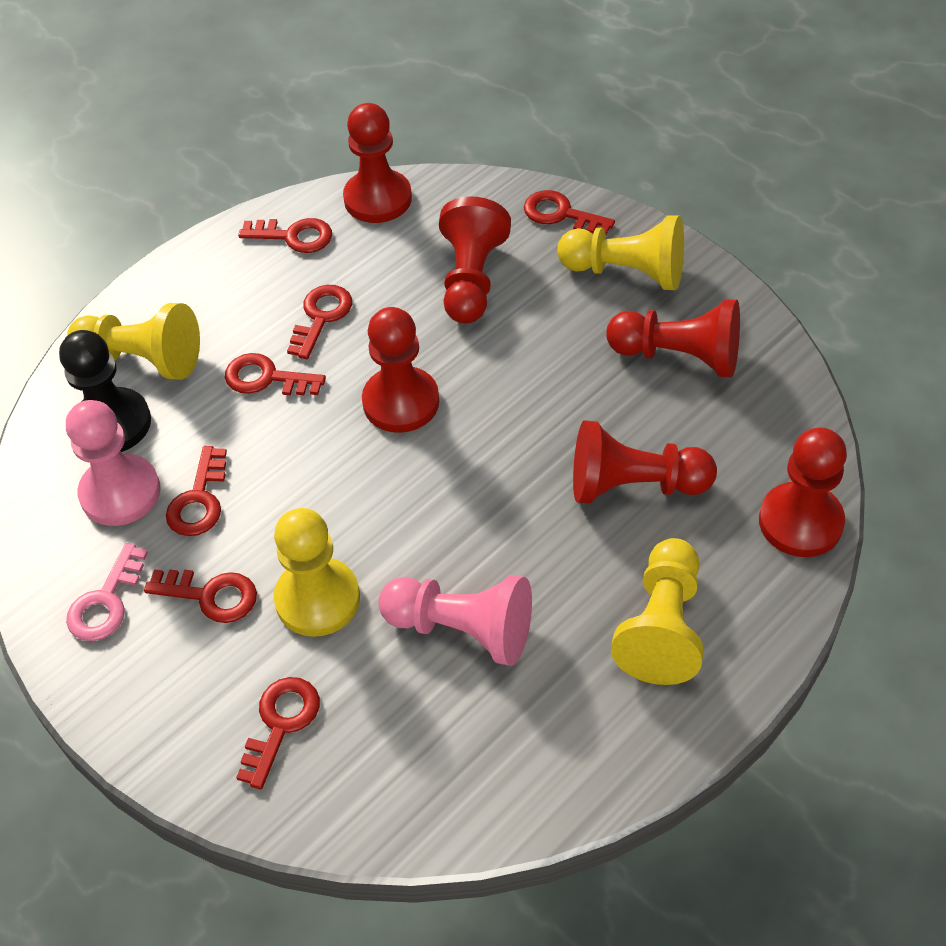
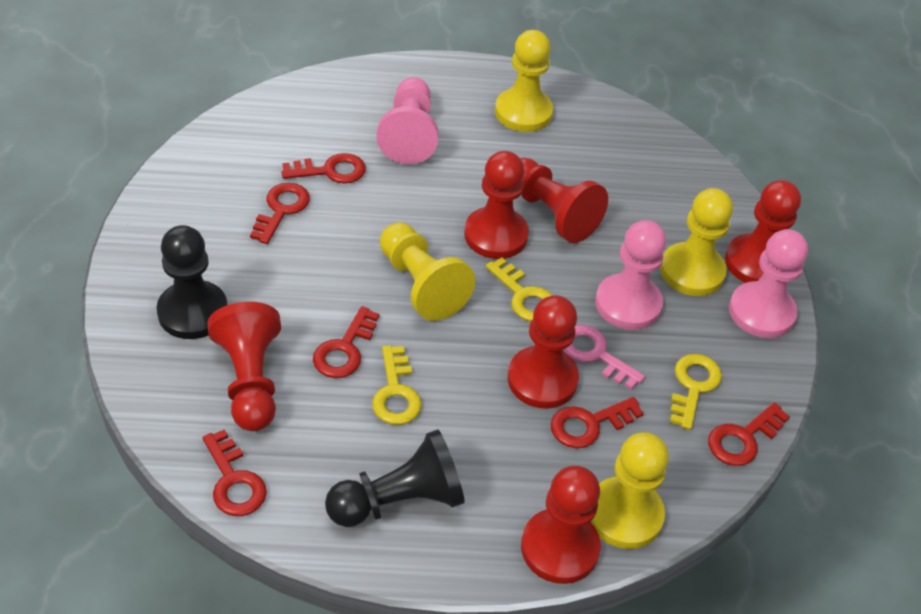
black pawn: [59,330,151,452] = 1 -> [156,225,227,339] [325,429,465,527] = 2
pink pawn: [66,400,161,526] [378,575,532,666] = 2 -> [376,77,439,164] [595,220,666,330] [729,229,808,338] = 3
red key: [144,569,257,623] [166,446,227,536] [225,353,326,396] [236,677,320,789] [238,218,332,253] [287,285,352,359] [524,190,615,234] = 7 -> [202,429,267,516] [250,183,310,244] [282,153,366,184] [313,306,379,378] [551,397,644,448] [708,402,790,466] = 6
yellow key: none = 0 -> [372,345,422,425] [486,257,553,321] [670,354,722,430] = 3

